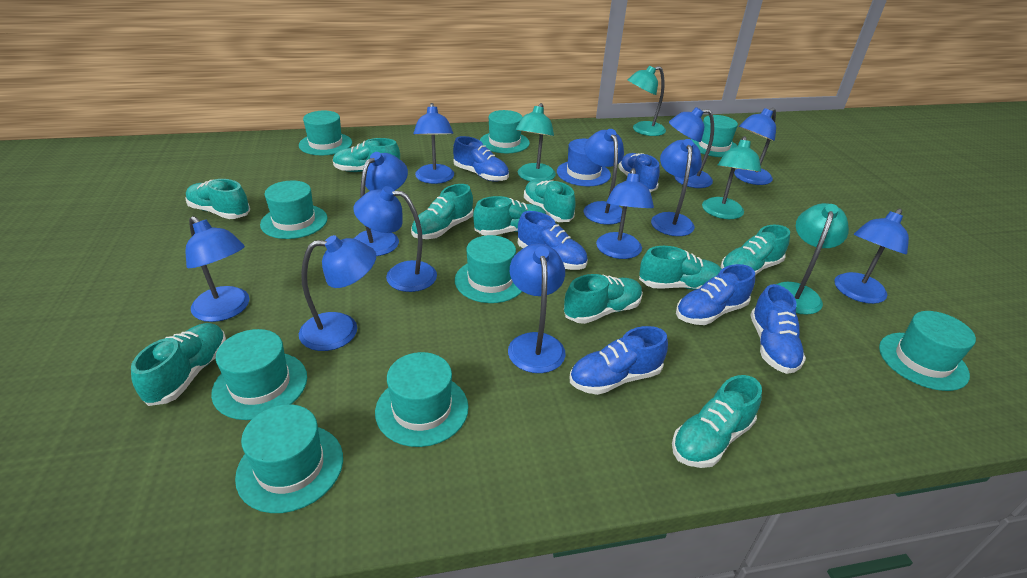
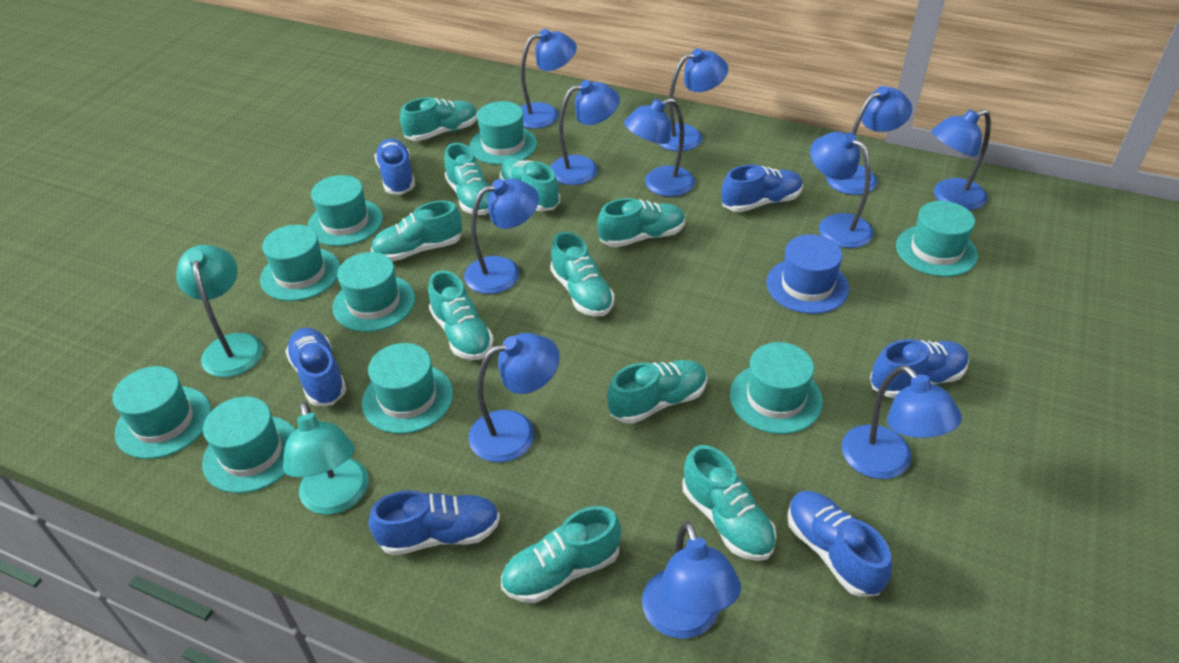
blue lamp: [186,216,250,322] [299,235,376,351] [353,186,437,292] [354,152,408,256] [413,103,454,184] [508,244,566,373] [583,129,626,225] [596,168,654,259] [651,139,702,236] [669,107,714,188] [734,108,776,185] [834,208,909,304] = 12 -> [464,179,539,294] [468,333,560,462] [521,29,577,129] [550,80,620,185] [624,98,695,197] [642,521,741,639] [658,48,728,151] [810,132,874,248] [826,86,912,195] [842,365,962,479] [931,109,991,210] = 11
turquoise lamp: [516,103,556,181] [628,65,666,136] [702,136,761,219] [776,203,849,315] = 4 -> [176,245,263,377] [283,402,369,514] = 2

